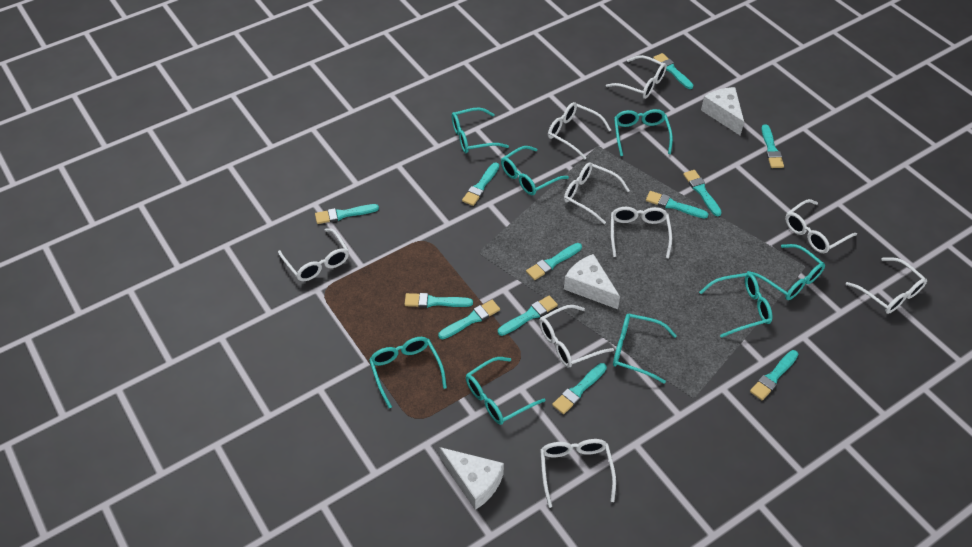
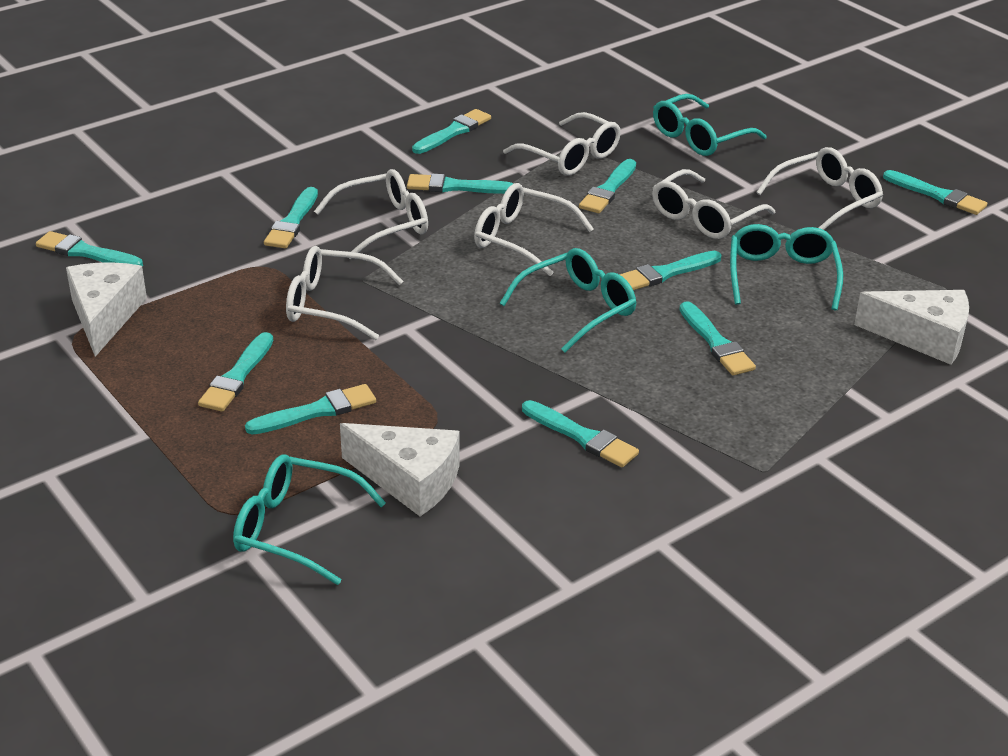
turquoise brush: [315,204,379,224] [405,293,473,308] [438,300,500,340] [462,163,499,206] [498,296,558,336] [526,243,582,280] [552,363,607,414] [646,191,709,219] [653,53,694,89] [683,170,722,216] [750,350,799,401] [761,124,784,168] = 12 -> [36,231,143,266] [198,332,273,412] [245,384,376,434] [264,187,318,249] [407,174,513,194] [412,109,491,154] [522,400,639,467] [579,159,636,213] [619,251,722,290] [679,301,756,376] [883,170,987,215] = 11
turquoise glasses: [369,337,447,408] [452,107,509,153] [466,357,545,425] [501,146,569,195] [613,314,677,384] [614,109,673,156] [699,273,772,338] [747,244,825,300] = 8 -> [233,454,386,585] [500,248,636,353] [653,94,767,156] [730,224,843,311] = 4
white glasses: [278,228,349,281] [539,305,614,368] [540,439,616,508] [548,102,611,159] [564,163,630,224] [606,55,667,99] [611,207,672,259] [785,199,857,253] [846,257,927,314] = 9 -> [286,246,404,340] [314,169,428,259] [474,183,594,276] [503,112,621,176] [652,169,775,239] [756,147,883,230] = 6

